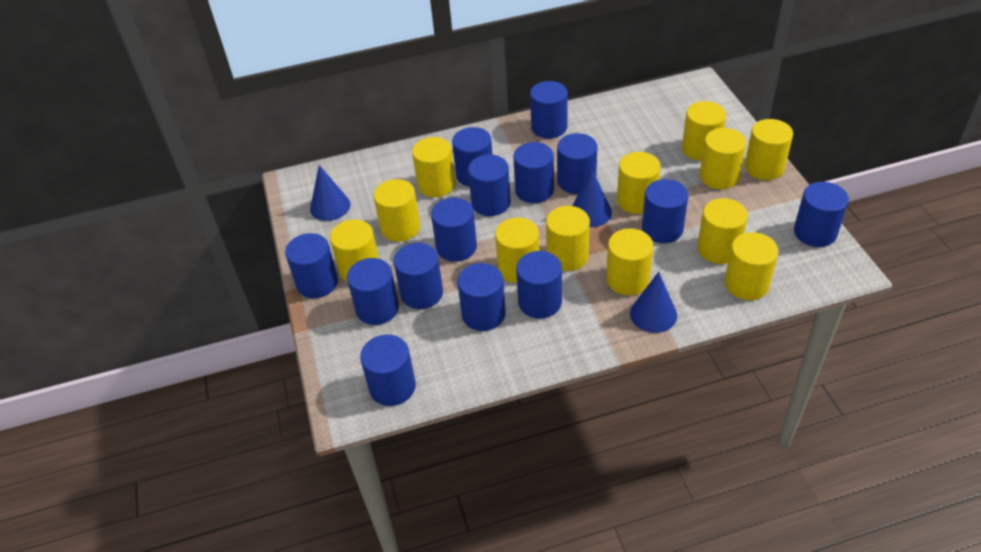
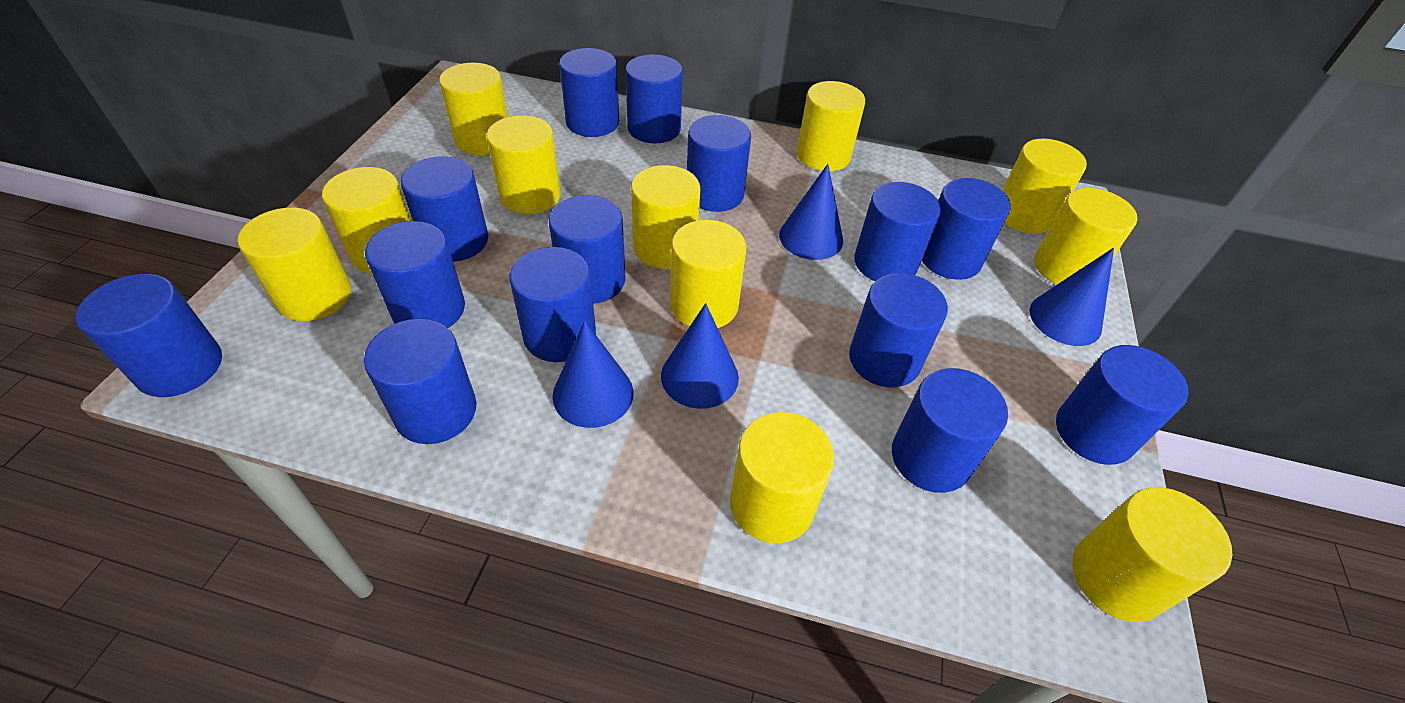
blue cone: [310,165,350,221] [572,169,612,227] [630,272,677,333] = 3 -> [552,321,633,428] [661,303,739,409] [779,164,843,260] [1029,248,1114,346] = 4
yellow cylinder: [330,219,379,282] [374,179,420,242] [412,137,456,197] [495,218,539,283] [546,206,590,271] [606,228,653,295] [617,152,661,214] [682,101,726,161] [697,198,748,264] [700,128,746,189] [725,232,778,300] [745,119,793,180] = 12 -> [238,208,351,321] [322,167,412,274] [439,63,508,155] [487,115,561,214] [631,165,700,269] [670,220,746,328] [730,412,834,543] [797,81,865,171] [1002,138,1087,234] [1034,188,1137,284] [1072,487,1232,622] = 11

